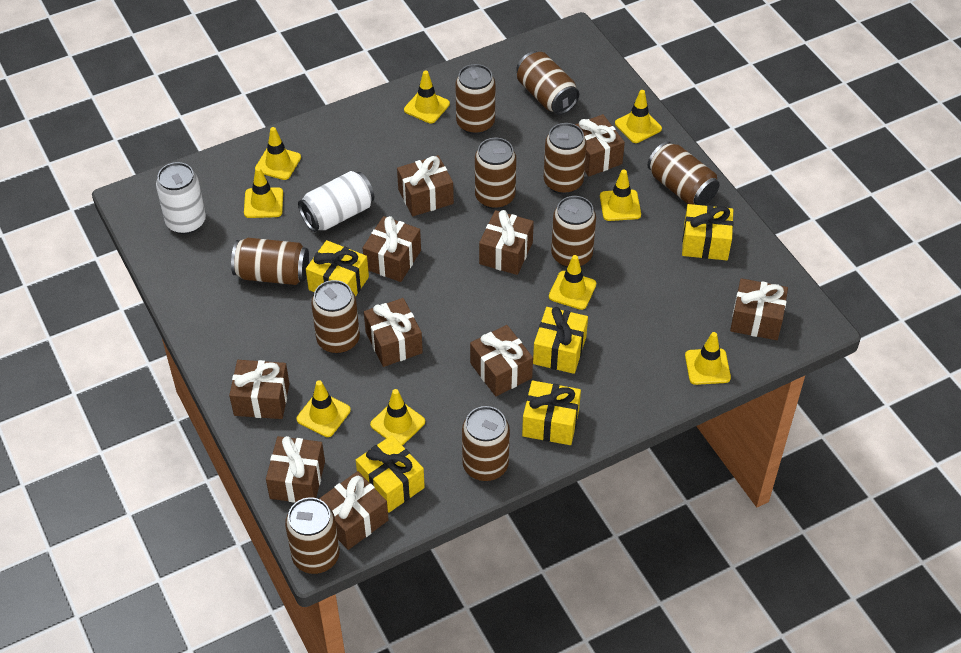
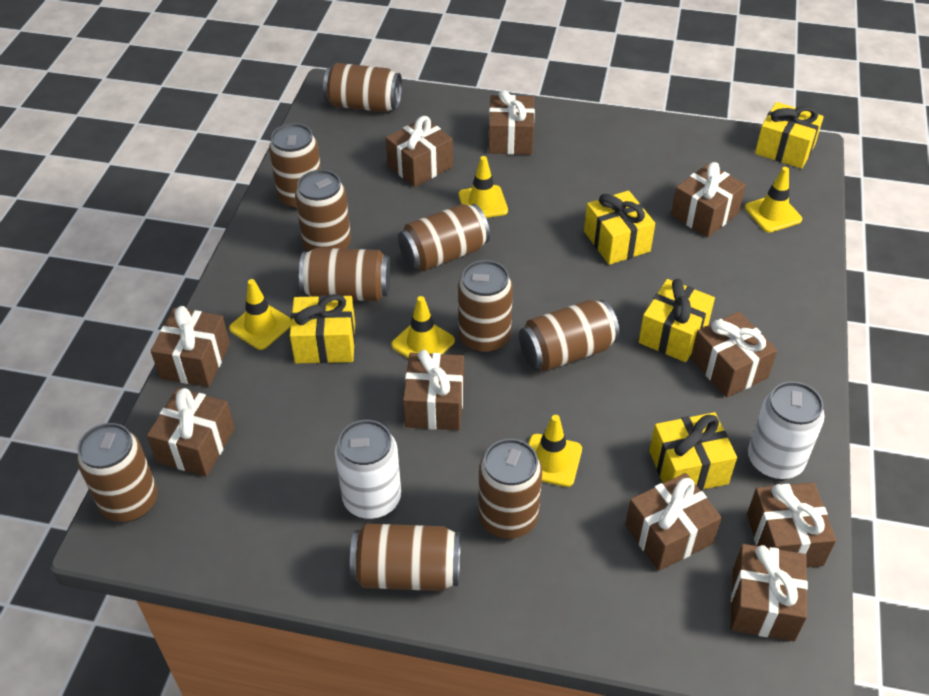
yellow traffic cone: [244,167,283,218] [255,127,301,180] [297,380,351,437] [370,389,425,445] [404,70,450,124] [549,255,596,310] [600,170,641,221] [615,90,662,143] [685,332,731,385] = 9 -> [229,279,291,350] [391,296,455,359] [459,156,508,218] [528,415,582,487] [745,167,802,233] = 5

